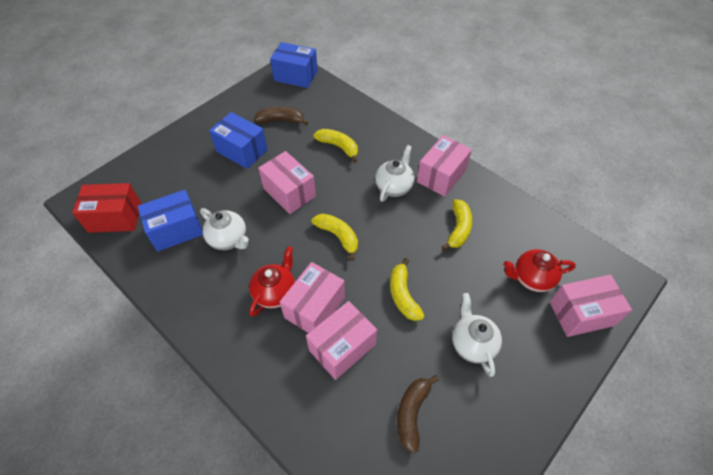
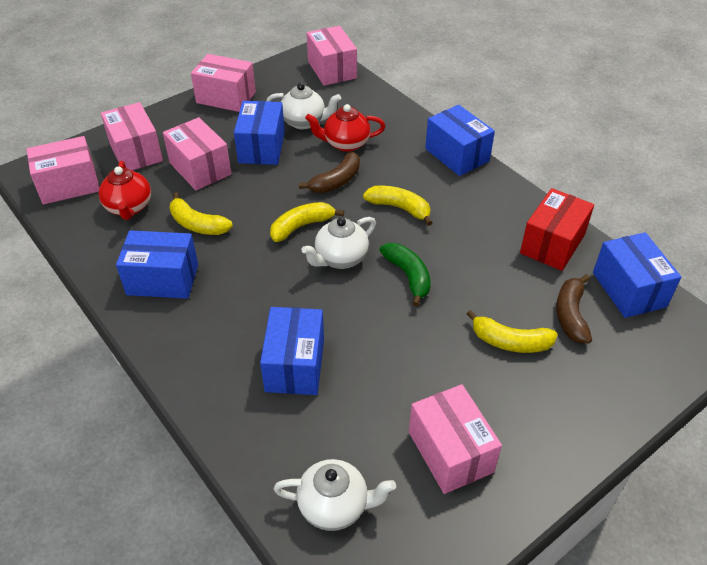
blue box: [137,190,203,252] [209,112,268,169] [270,42,318,88] = 3 -> [116,230,198,299] [234,101,285,165] [260,307,324,395] [425,105,495,176] [593,232,681,318] = 5
green banana: none = 0 -> [380,243,431,307] = 1
pink box: [258,151,316,214] [280,262,345,333] [306,301,377,380] [417,135,472,197] [550,274,632,337] = 5 -> [27,136,99,204] [101,102,163,171] [163,117,231,190] [191,54,256,112] [307,26,357,86] [409,384,502,494] = 6

